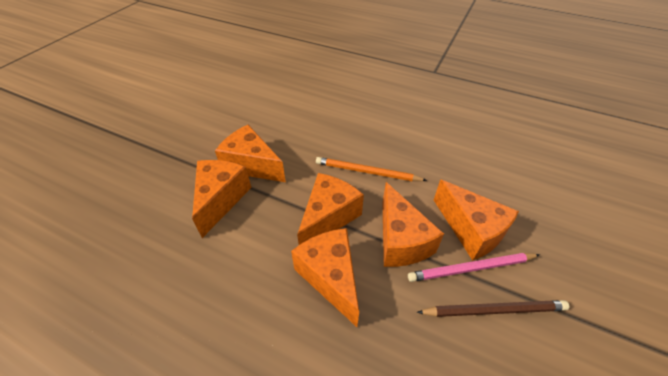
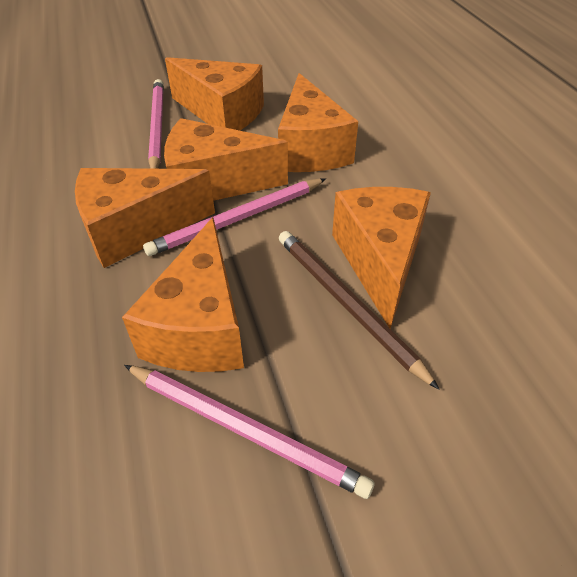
orange pencil: [316,157,427,181] = 1 -> none = 0
pink pencil: [408,253,540,282] = 1 -> [124,365,374,499] [143,178,326,256] [148,79,164,169] = 3

